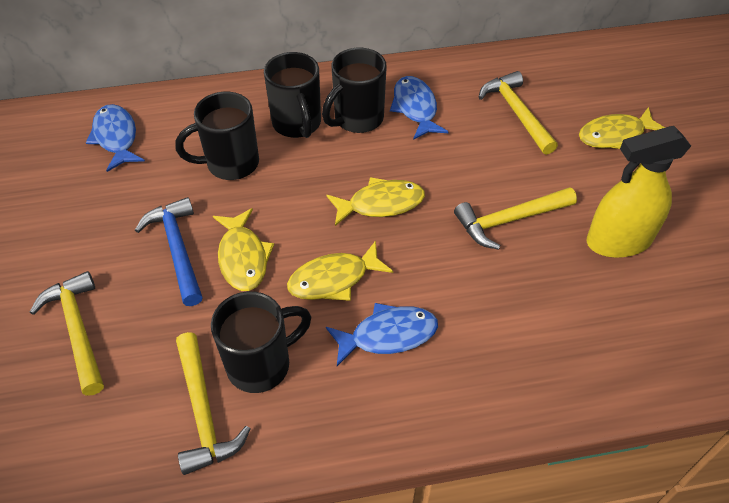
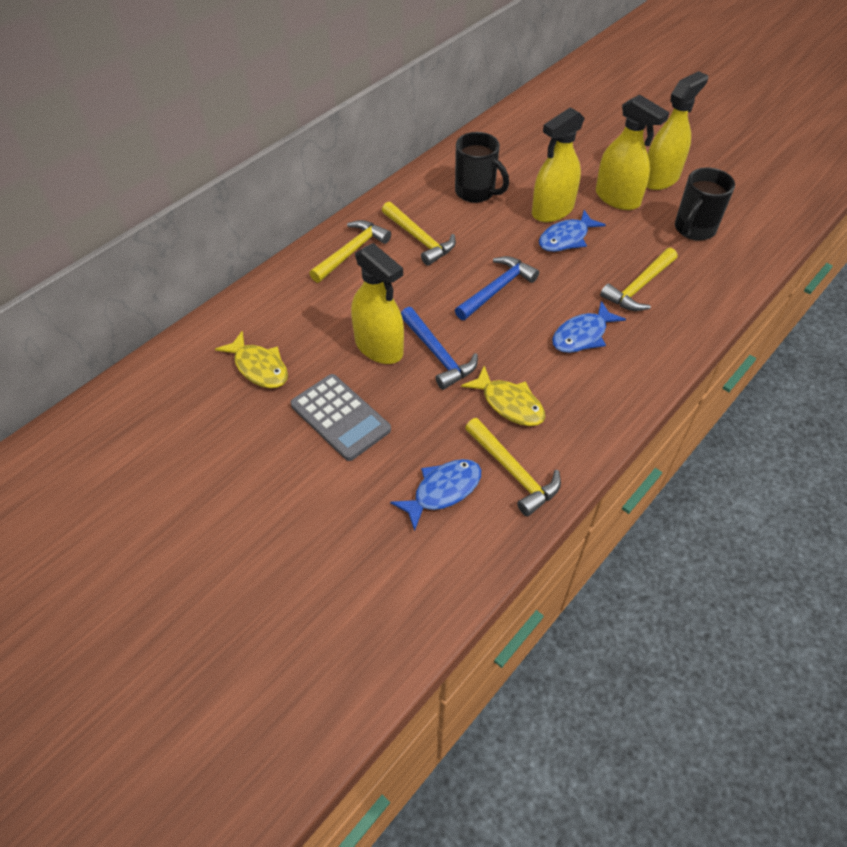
black mug: [175,92,259,180] [211,291,311,393] [264,52,321,138] [322,48,387,133] = 4 -> [455,132,509,203] [675,167,735,241] = 2
blue hammer: [135,197,203,306] = 1 -> [401,307,478,390] [455,256,539,320] = 2
grey calculator: none = 0 -> [291,374,391,461] = 1
yellow fish: [213,208,274,291] [287,241,393,301] [326,177,425,226] [579,107,665,149] = 4 -> [215,331,288,388] [461,366,545,426] = 2
yellow spray bottle: [587,126,691,258] = 1 -> [351,243,404,364] [532,107,585,222] [596,95,669,210] [647,71,708,190] = 4

